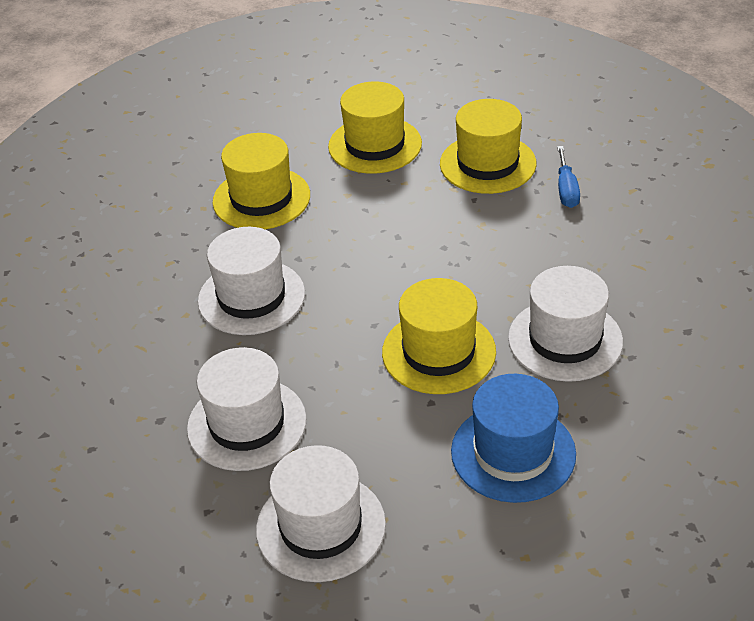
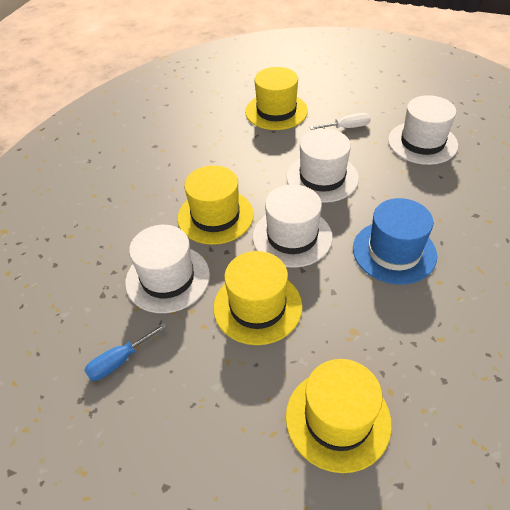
white screwdriver: none = 0 -> [310,113,371,130] = 1

